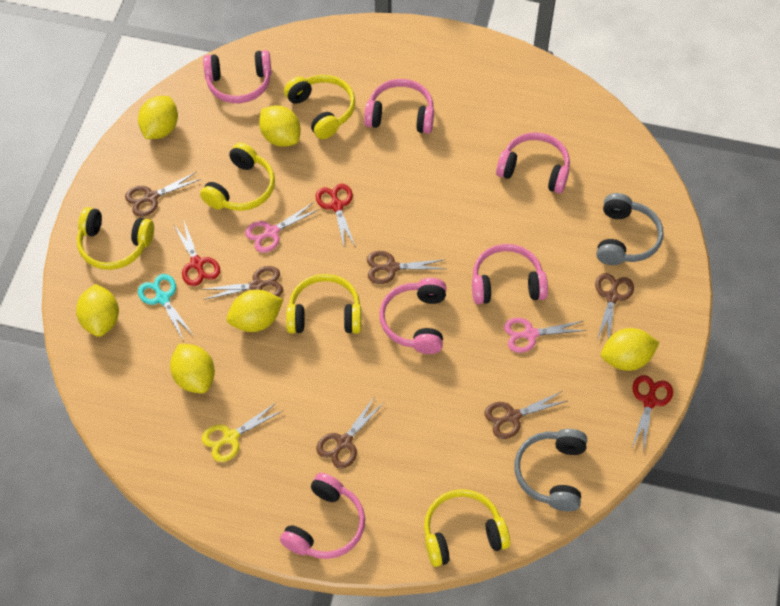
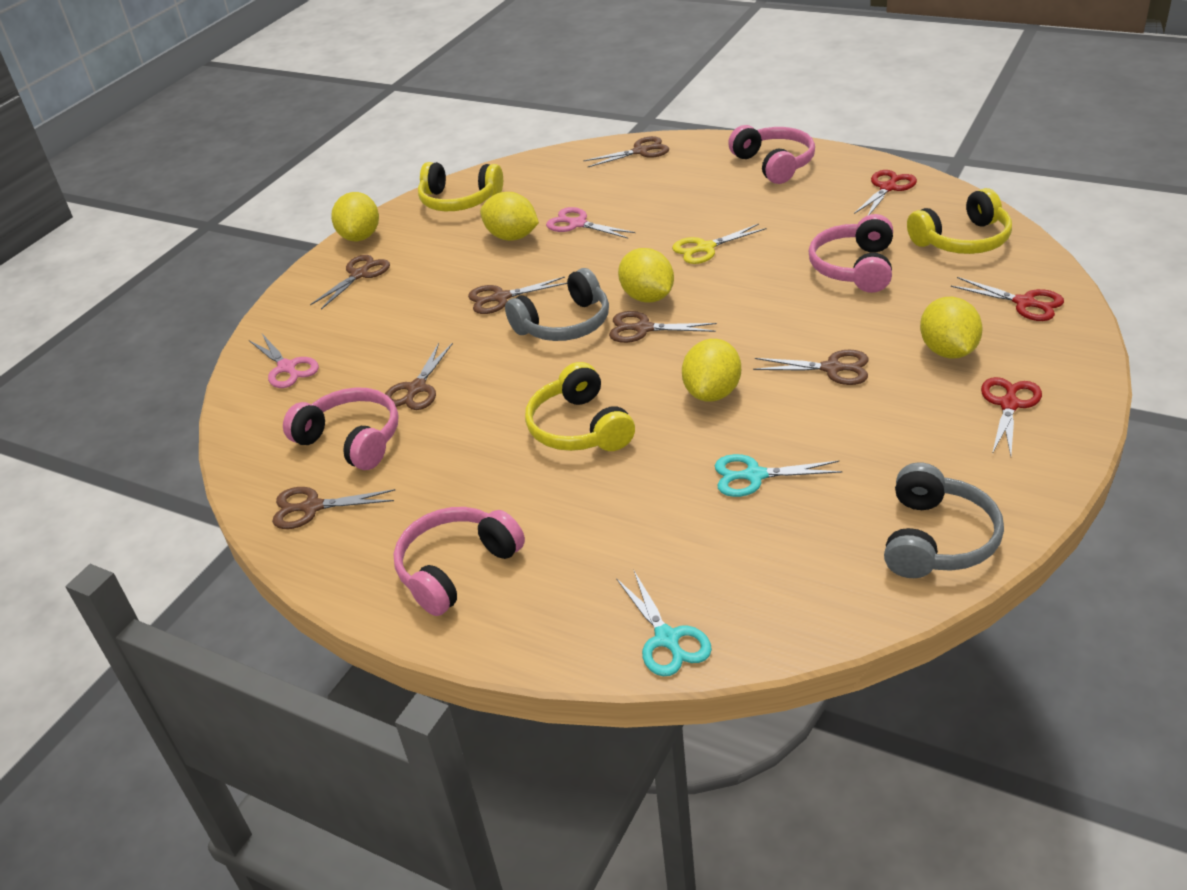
brown scissors: [125,172,201,217] [202,266,283,300] [316,396,384,469] [367,251,446,284] [484,391,567,439] [595,273,634,340] = 6 -> [272,487,395,529] [310,255,390,310] [385,343,453,410] [468,276,567,314] [583,136,669,167] [609,311,717,343] [753,349,869,385] = 7
pink headphones: [203,50,272,103] [280,473,365,559] [364,79,434,134] [379,278,447,354] [472,244,548,304] [496,132,570,194] = 6 -> [283,387,398,470] [394,507,525,616] [728,125,815,184] [809,214,893,293] = 4
turquoise scissors: [138,274,194,340] = 1 -> [616,571,712,676] [715,454,843,497] = 2
yellow headphones: [77,207,154,270] [200,143,275,211] [284,75,355,139] [286,274,362,334] [424,489,510,567] = 5 -> [418,162,503,211] [525,362,635,451] [907,188,1012,254] = 3
yellow lemon: [76,284,119,337] [138,96,178,139] [170,344,215,393] [227,290,283,332] [259,105,301,147] [601,328,660,371] = 6 -> [331,192,379,241] [480,192,539,241] [618,248,674,302] [682,339,741,402] [920,297,983,359] = 5

